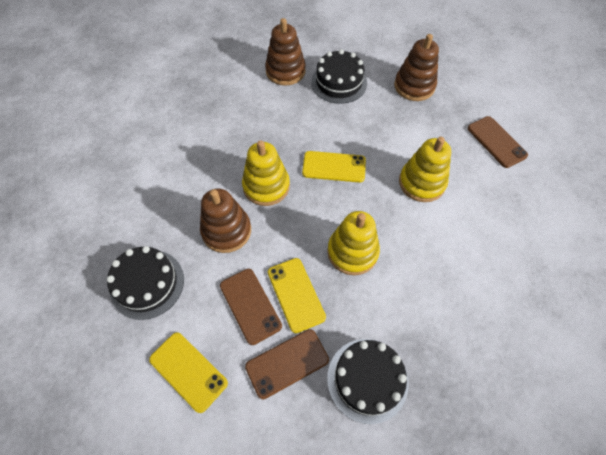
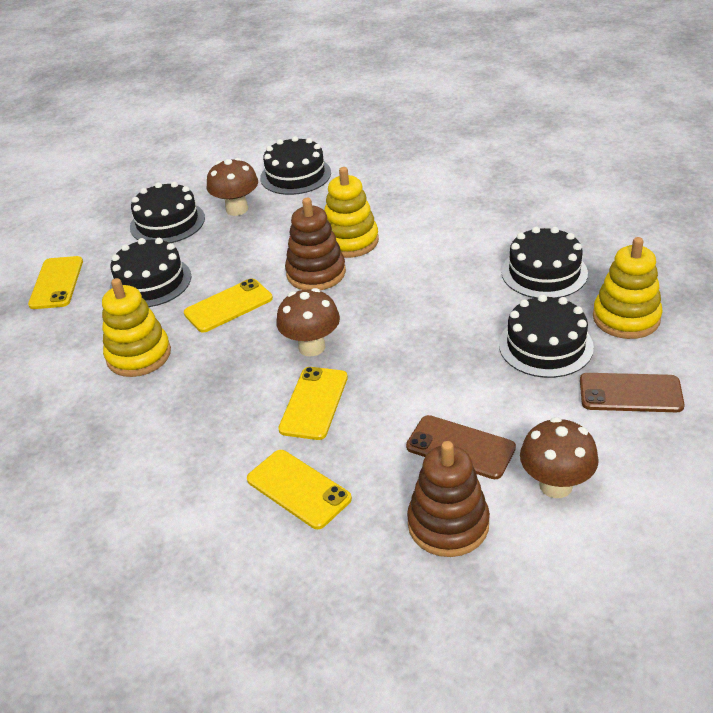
black cake: [106,246,184,320] [311,49,367,104] [327,339,409,424] = 3 -> [110,238,191,307] [130,182,205,243] [260,136,331,195] [499,294,594,378] [501,227,588,298] = 5
brown mushroom: none = 0 -> [206,158,258,216] [276,288,340,357] [520,417,599,498] = 3
brown phone: [220,269,282,345] [245,329,329,399] [468,116,528,168] = 3 -> [406,415,516,479] [580,373,685,412] = 2
brown stacking toy: [200,189,251,253] [265,18,306,86] [394,34,439,101] = 3 -> [285,198,346,291] [407,441,490,557] = 2
yellow phone: [149,332,228,413] [268,258,326,333] [302,151,366,183] = 3 -> [28,256,83,309] [184,278,273,333] [247,450,352,529] [278,367,348,440] = 4

